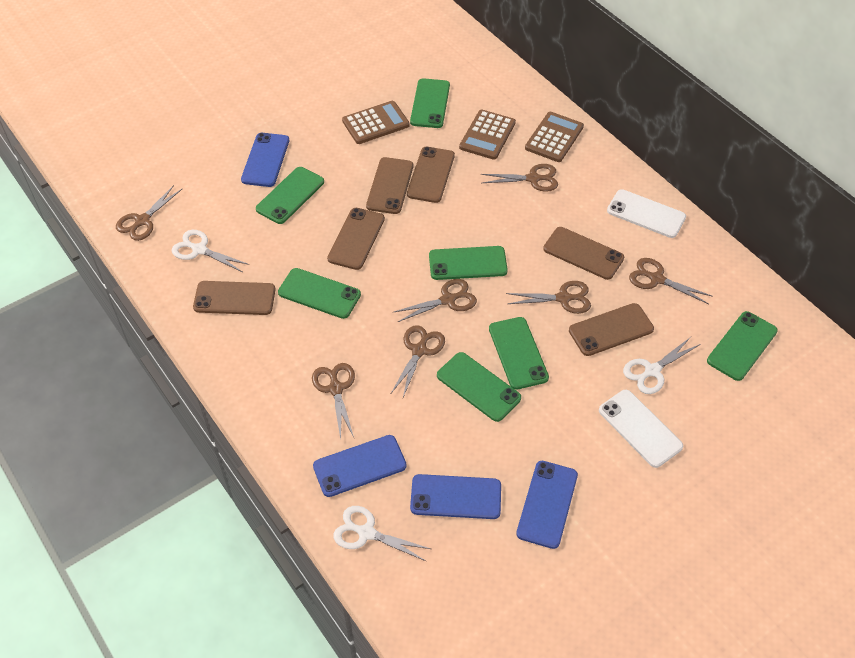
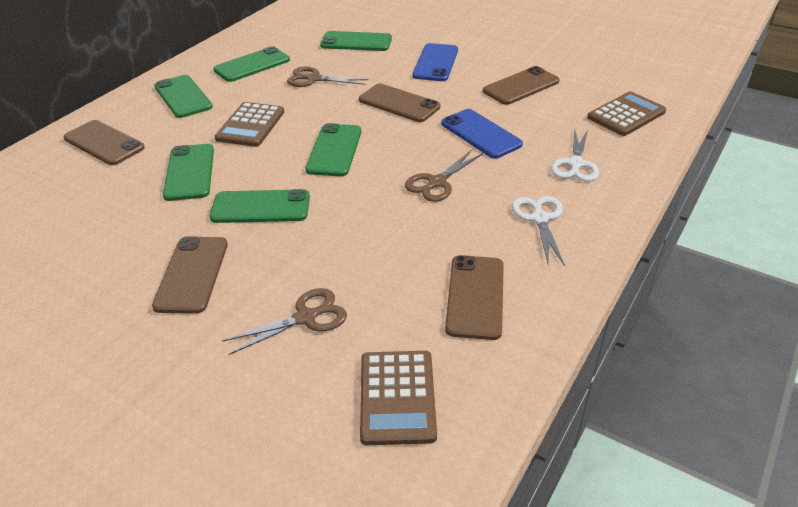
blue phone: [241,133,289,187] [313,435,407,497] [410,474,501,519] [516,461,578,549] = 4 -> [413,43,458,81] [441,109,523,158] = 2
brown phone: [193,281,276,315] [327,208,385,270] [366,157,413,214] [407,147,455,203] [543,227,624,280] [569,303,654,356] = 6 -> [64,120,145,165] [152,237,228,314] [359,84,440,122] [445,255,504,340] [483,66,560,105] = 5
brown scissors: [116,185,183,241] [312,363,355,439] [391,325,445,397] [394,279,477,322] [481,164,558,192] [506,281,591,314] [629,258,713,304] = 7 -> [222,288,347,355] [287,66,368,87] [405,150,483,202] = 3
green phone: [256,167,324,224] [278,268,361,319] [410,78,450,128] [429,246,508,280] [437,352,521,422] [489,317,549,390] [707,311,778,381] = 7 -> [154,75,213,118] [163,144,214,201] [210,189,310,223] [213,46,290,82] [305,123,361,176] [320,31,392,51] = 6
white phone: [599,390,683,468] [607,189,686,238] = 2 -> none = 0
white scissors: [171,230,250,272] [333,506,431,562] [623,337,700,394] = 3 -> [512,196,565,266] [551,129,599,182] = 2

